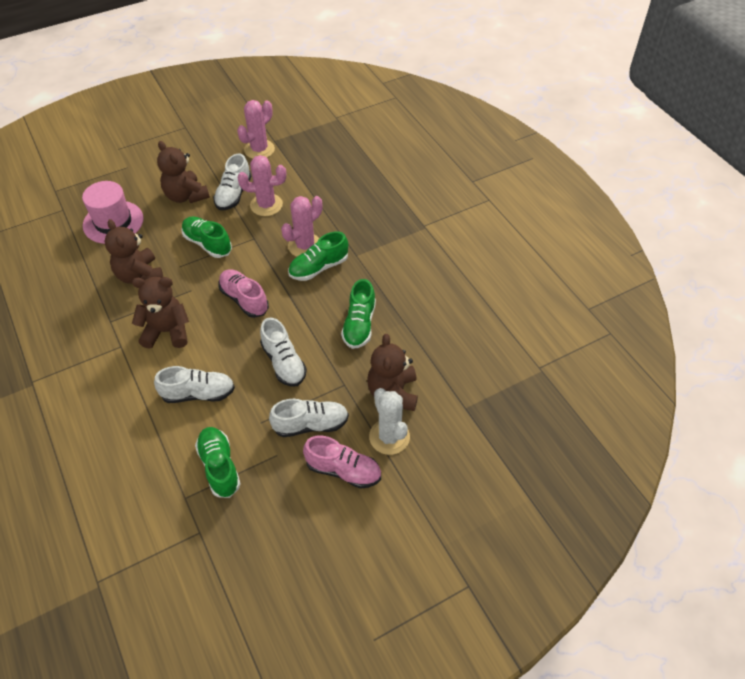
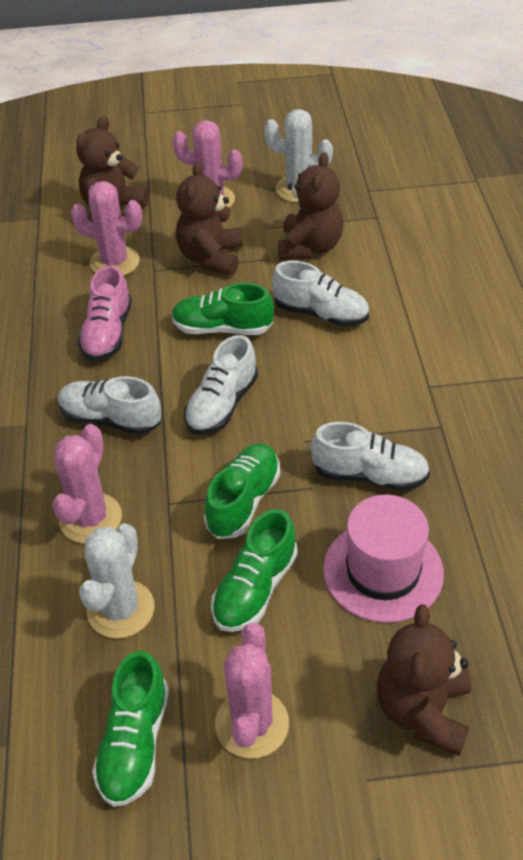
pink cactus: [237,100,275,159] [238,155,286,216] [281,196,323,257] = 3 -> [53,424,122,544] [71,181,142,276] [172,120,243,208] [215,623,289,759] = 4
pink shoe: [218,269,269,318] [303,436,381,489] = 2 -> [78,266,132,362] = 1
white cactus: [369,388,410,455] = 1 -> [79,523,154,639] [264,109,333,203] = 2

